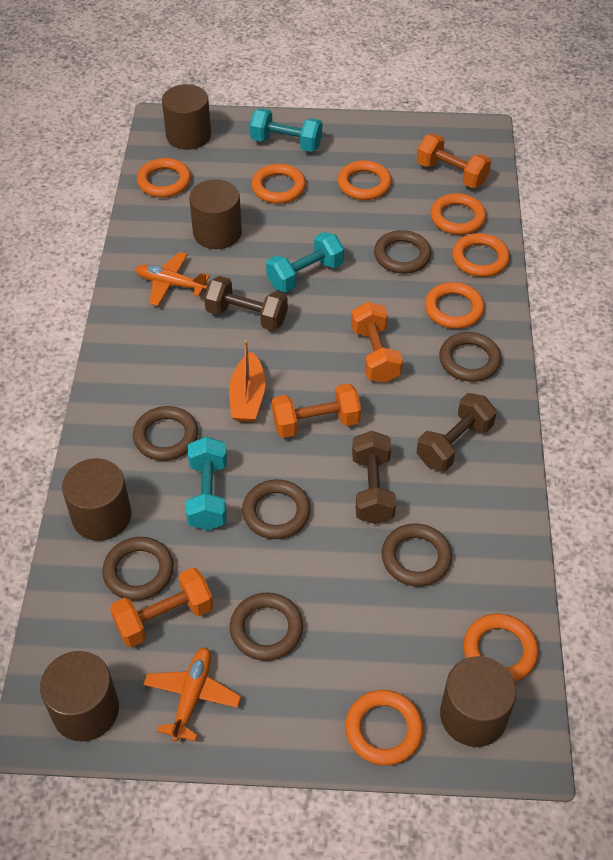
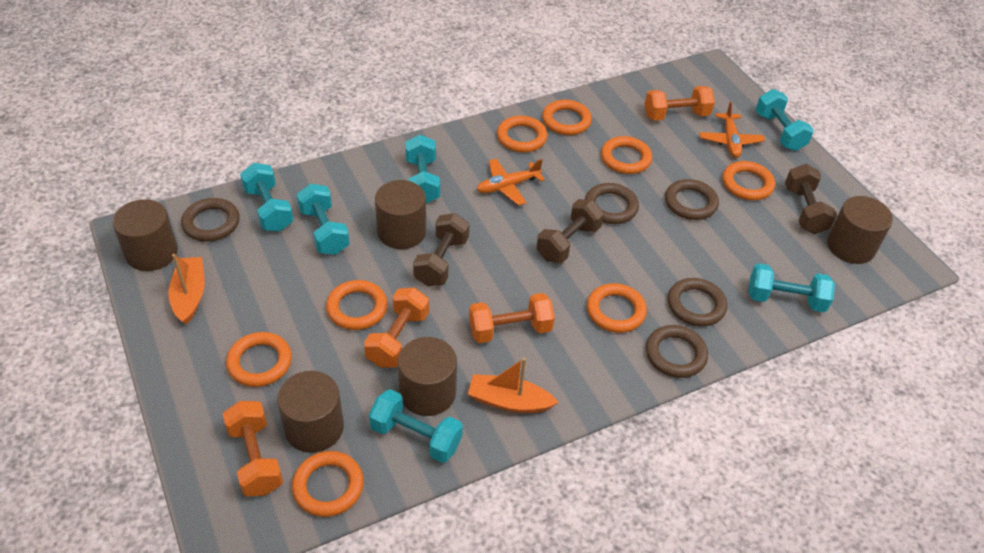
brown ring: [102,537,174,601] [133,406,198,461] [230,592,303,661] [242,479,311,539] [374,230,431,274] [381,523,452,587] [439,332,501,382] = 7 -> [181,198,240,242] [585,183,639,224] [646,325,708,378] [665,179,719,220] [668,278,727,327] = 5
orange boat: [229,340,265,422] = 1 -> [169,254,205,325] [468,358,559,413] = 2
turquoise dumbbell: [186,437,227,531] [250,108,322,152] [266,232,344,292] = 3 -> [240,163,294,232] [297,184,350,255] [369,389,463,463] [405,135,440,203] [748,263,835,312] [756,89,814,151] = 6

